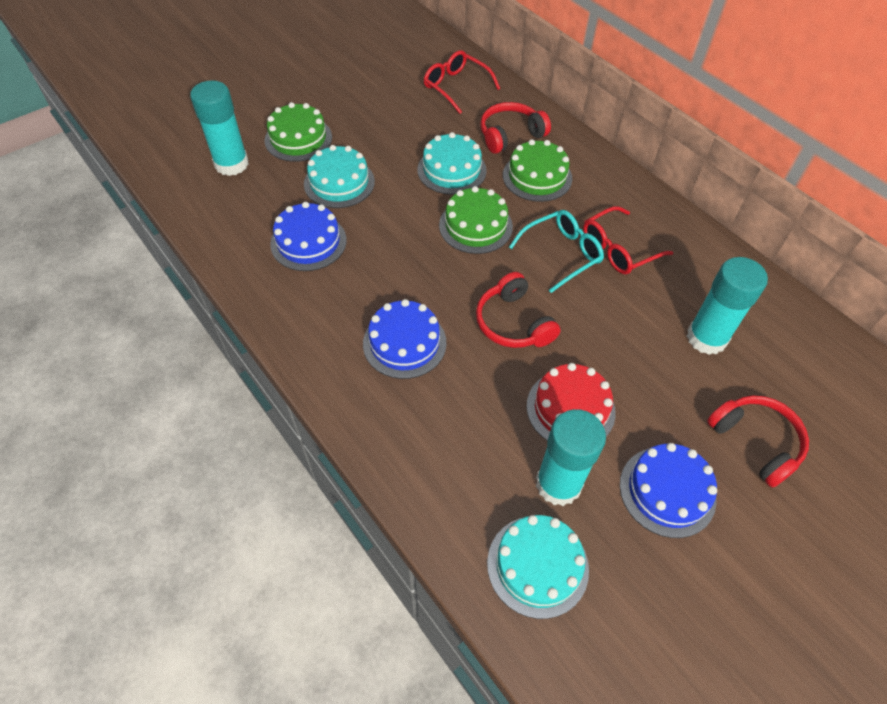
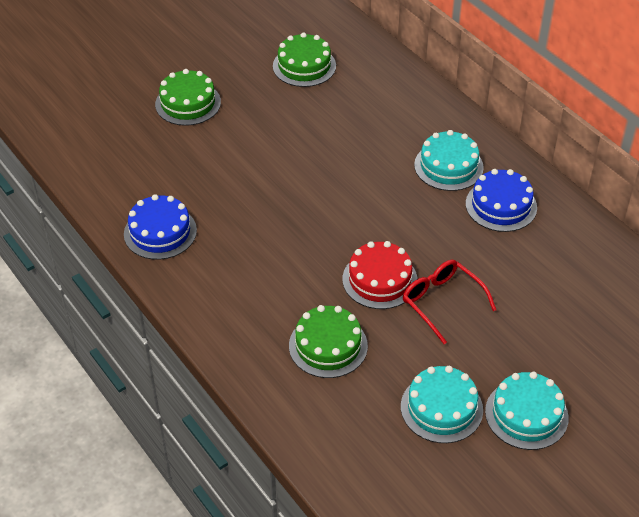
blue cake: [270,202,347,271] [363,299,446,379] [620,443,717,538] = 3 -> [124,194,197,260] [466,169,537,232] = 2
red glasses: [424,50,500,114] [583,206,673,274] = 2 -> [403,260,496,344] = 1
red headphones: [476,272,561,348] [480,102,551,154] [707,395,809,488] = 3 -> none = 0
turquoise glasses: [509,210,604,293] = 1 -> none = 0
turquoise glue stick: [190,80,249,176] [536,409,606,506] [687,257,768,355] = 3 -> none = 0

